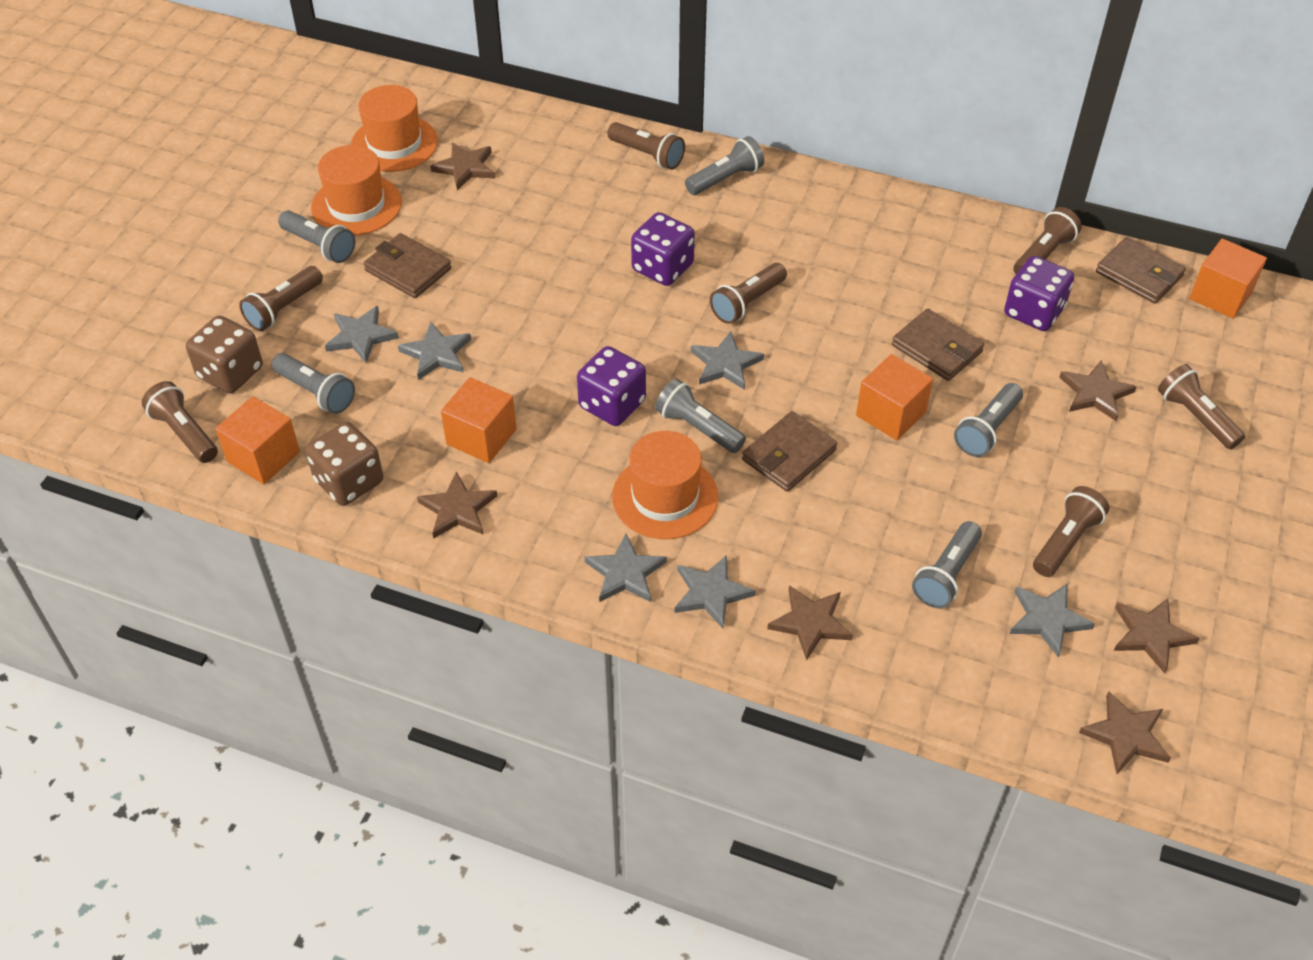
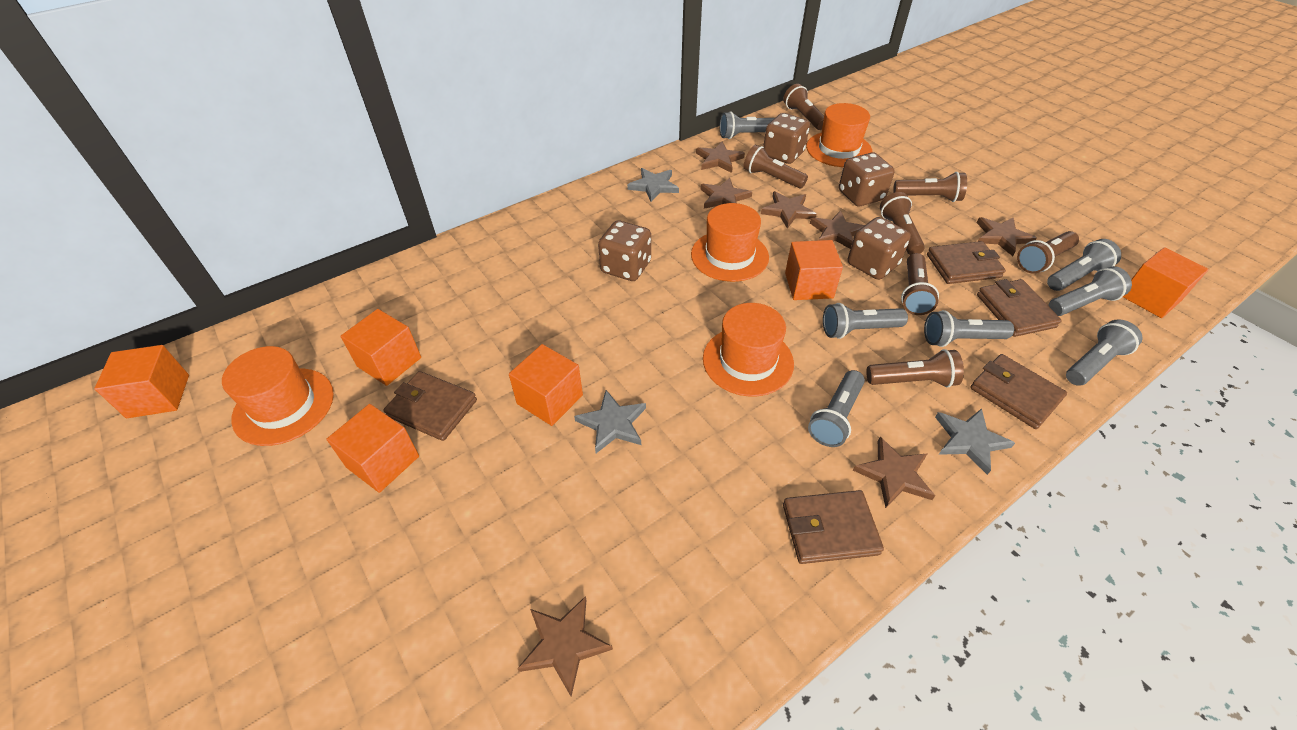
brown dice: [186,316,263,393] [305,422,383,506] = 2 -> [598,220,651,281] [763,113,810,164] [839,153,895,206] [848,217,911,280] = 4
brown star: [417,472,497,539] [430,142,495,190] [767,585,853,661] [1059,360,1136,421] [1079,691,1171,774] [1114,598,1199,673] = 6 -> [517,596,613,697] [696,142,745,173] [700,178,752,208] [761,191,816,228] [810,211,865,249] [853,437,935,508] [977,217,1036,256] = 7
brown wallet: [364,233,451,298] [742,411,837,492] [892,309,984,381] [1096,237,1186,304] = 4 -> [384,371,477,441] [783,490,884,564] [927,241,1006,284] [970,354,1067,429] [977,279,1062,337] = 5
grey flashlight: [272,353,355,414] [278,211,355,263] [655,379,746,453] [685,136,764,195] [912,521,982,608] [954,383,1023,457] = 6 -> [720,111,775,139] [808,370,865,447] [823,303,908,339] [924,310,1014,347] [1047,239,1121,291] [1048,266,1132,316] [1066,319,1143,386] = 7
grey star: [325,306,399,363] [398,322,471,380] [585,534,667,602] [675,555,756,628] [691,331,764,390] [1010,584,1095,657] = 6 -> [574,390,646,453] [627,168,679,202] [935,408,1015,475] = 3
orange cube: [215,396,300,484] [441,377,517,463] [856,354,933,440] [1189,238,1267,319] = 4 -> [94,345,189,418] [326,404,419,493] [340,309,421,386] [509,344,583,426] [785,240,843,300] [1123,247,1209,318] = 6
orange hat: [311,145,402,235] [351,85,438,172] [612,431,718,539] = 3 -> [222,346,334,446] [691,203,769,282] [703,303,794,396] [806,103,872,167] = 4
purple dice: [577,346,646,426] [631,212,695,286] [1004,256,1074,331] = 3 -> none = 0

